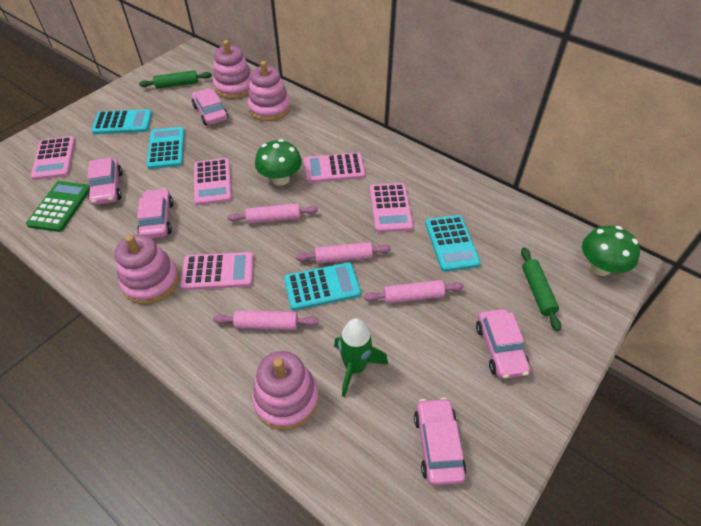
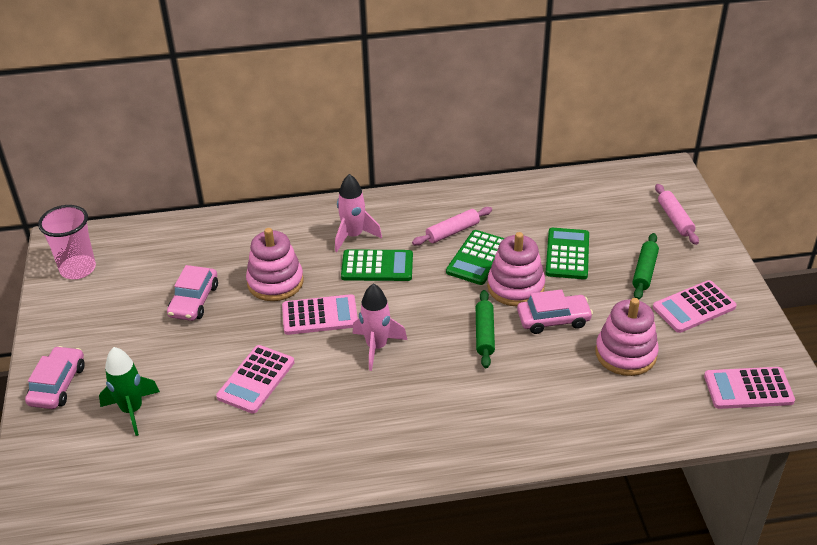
green calculator: [26,181,90,232] = 1 -> [341,249,413,281] [446,230,504,285] [545,228,589,279] = 3
green mushroom: [255,139,302,186] [582,226,640,276] = 2 -> none = 0
pink calculator: [31,136,75,180] [180,252,254,290] [194,158,232,205] [304,153,365,183] [370,183,413,233] = 5 -> [216,345,294,414] [282,294,358,335] [653,280,737,333] [704,367,795,409] = 4
pink car: [87,158,123,205] [137,188,174,238] [192,88,228,125] [414,398,466,486] [476,309,530,379] = 5 -> [25,346,85,409] [167,265,218,321] [517,289,593,334] = 3
pink cup: none = 0 -> [38,205,96,279] = 1
pink rocket: none = 0 -> [335,174,382,252] [353,284,407,371] = 2
pink rolling pin: [213,310,319,330] [227,203,318,224] [296,242,391,264] [364,280,464,304] = 4 -> [412,207,492,246] [655,184,699,245] = 2
pink stacking toy: [114,234,179,304] [213,40,251,99] [248,61,291,121] [252,351,319,430] = 4 -> [246,228,304,301] [487,232,545,306] [595,298,659,376] = 3
turquoise calculator: [91,109,152,134] [146,127,185,169] [284,262,361,310] [425,215,481,272] = 4 -> none = 0

